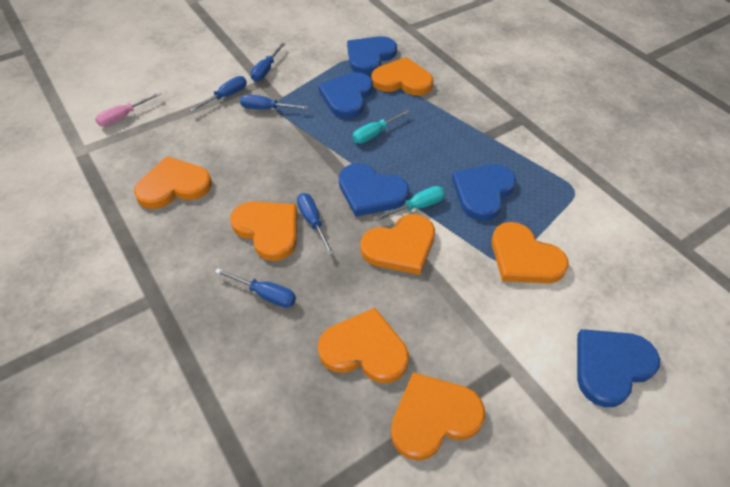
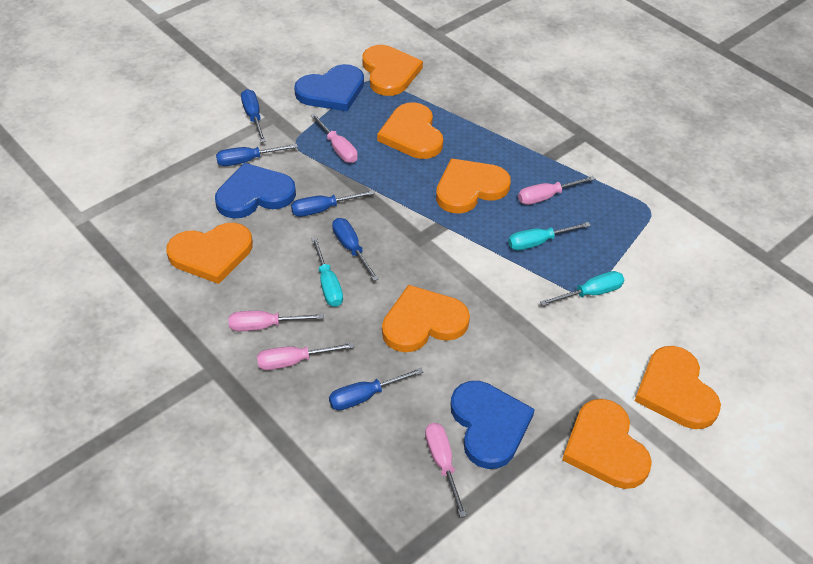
blue heart: [318,72,373,119] [339,163,409,217] [347,36,397,75] [452,164,516,221] [577,329,660,407] = 5 -> [215,163,296,218] [294,64,364,112] [450,381,535,469] = 3
pink screwdriver: [95,92,161,127] = 1 -> [228,311,324,331] [257,343,354,370] [310,113,358,163] [425,423,467,517] [518,176,596,205] = 5
turquoise screwdriver: [352,109,410,143] [374,186,445,221] = 2 -> [311,237,343,307] [508,222,591,250] [540,271,624,306] = 3

